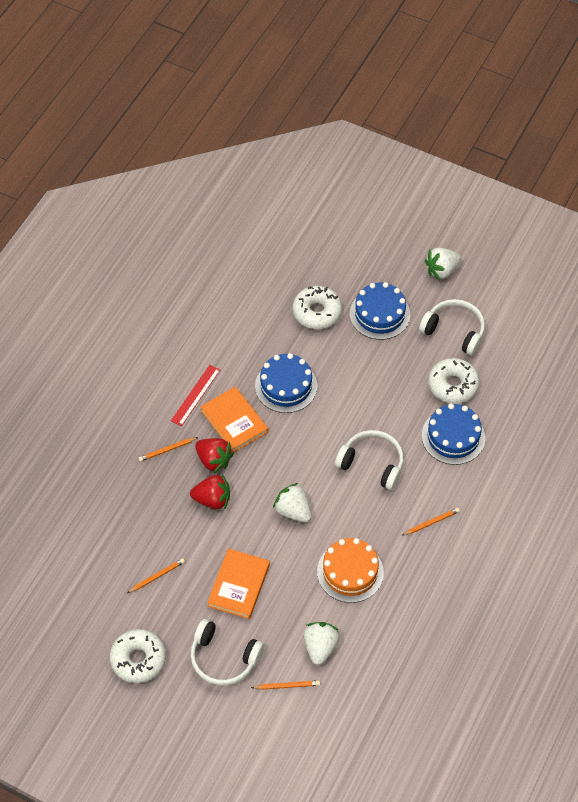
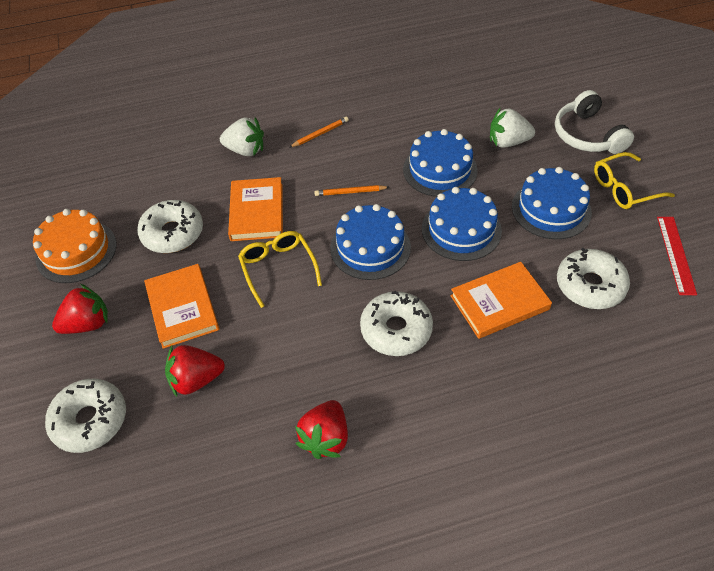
blue cake: [255,353,317,413] [350,282,410,340] [422,403,485,465] = 3 -> [330,204,411,280] [403,129,478,197] [422,187,502,261] [512,167,592,239] = 4
orange book: [201,387,268,453] [207,548,270,619] = 2 -> [144,264,219,349] [228,177,283,241] [450,262,552,339] = 3
orange pencil: [127,558,185,593] [139,437,198,462] [251,680,320,690] [403,508,460,535] = 4 -> [289,117,349,148] [314,185,389,196] = 2
red strawberry: [190,474,230,510] [195,438,234,473] = 2 -> [52,284,108,334] [165,345,225,397] [295,400,348,459] = 3
white donut: [110,629,166,683] [293,286,342,329] [428,358,480,404] = 3 -> [45,379,126,453] [137,200,203,253] [360,291,433,356] [557,248,630,309] = 4
white headphones: [191,619,264,686] [335,430,404,490] [419,299,485,355] = 3 -> [555,90,634,154] = 1
white strawberry: [273,483,312,522] [303,622,340,665] [425,248,461,280] = 3 -> [220,117,264,156] [490,108,535,148] = 2
yellow glasses: none = 0 -> [238,231,322,308] [594,152,675,209] = 2

